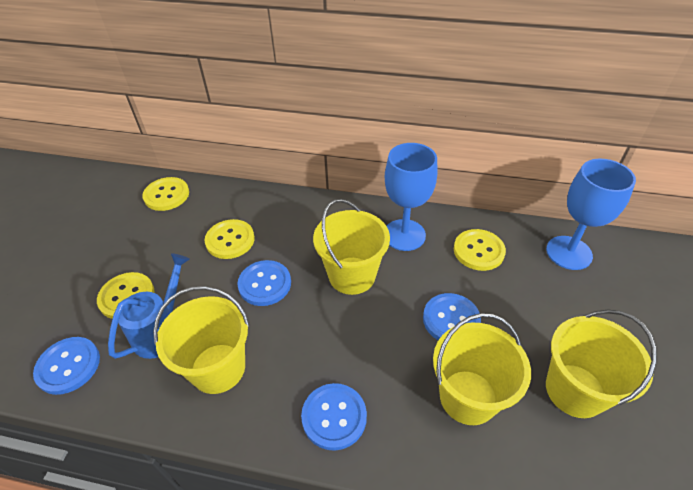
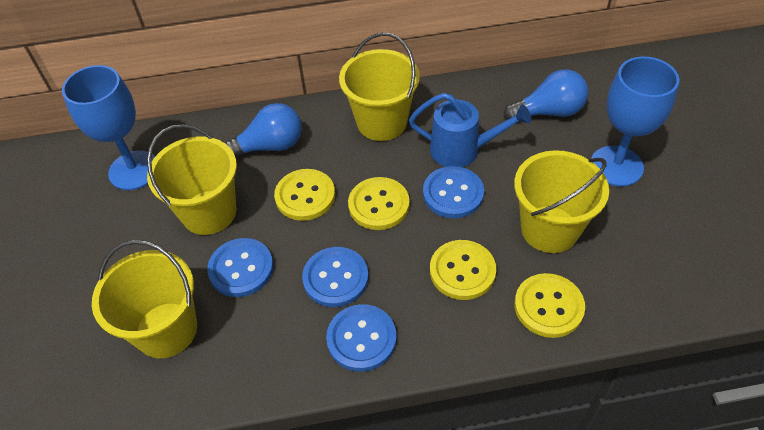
blue light bulb: none = 0 -> [225,103,302,158] [504,69,588,120] = 2

